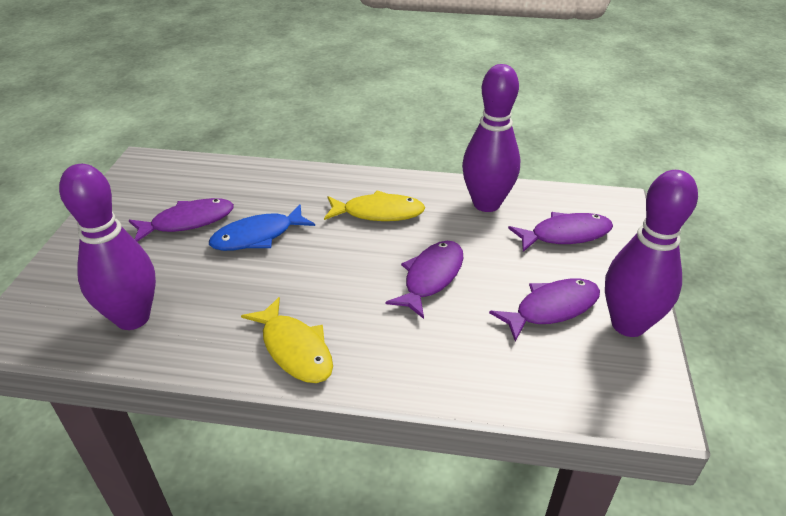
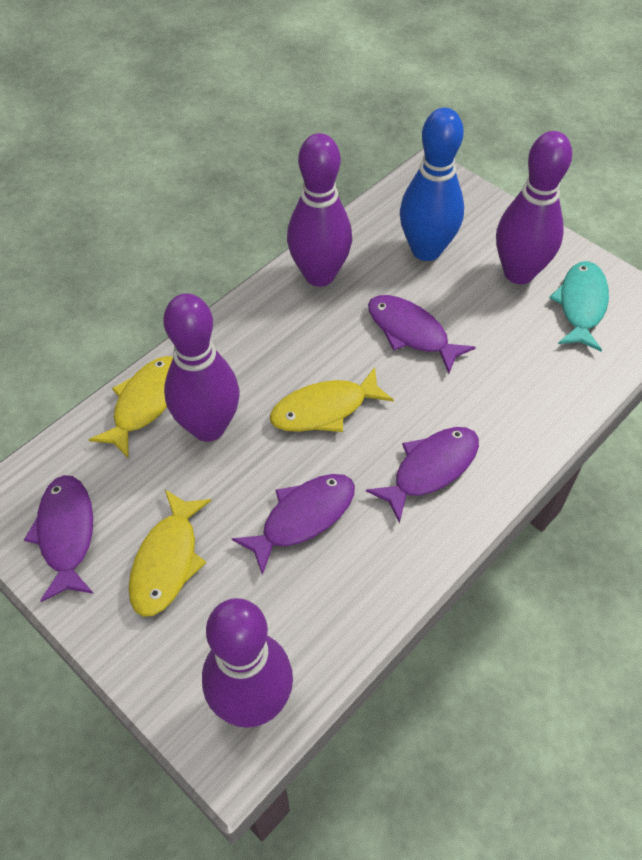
blue bowling pin: none = 0 -> [400,108,464,261] = 1
blue fish: [209,204,315,251] = 1 -> none = 0
purple bowling pin: [59,164,156,330] [462,64,520,212] [605,170,698,337] = 3 -> [164,293,240,442] [202,598,293,728] [287,133,352,287] [496,131,572,284] = 4
turquoise fish: none = 0 -> [549,261,609,352] = 1
yellow fish: [241,297,333,383] [324,190,425,221] = 2 -> [89,356,173,458] [129,490,212,617] [270,367,394,432] = 3

